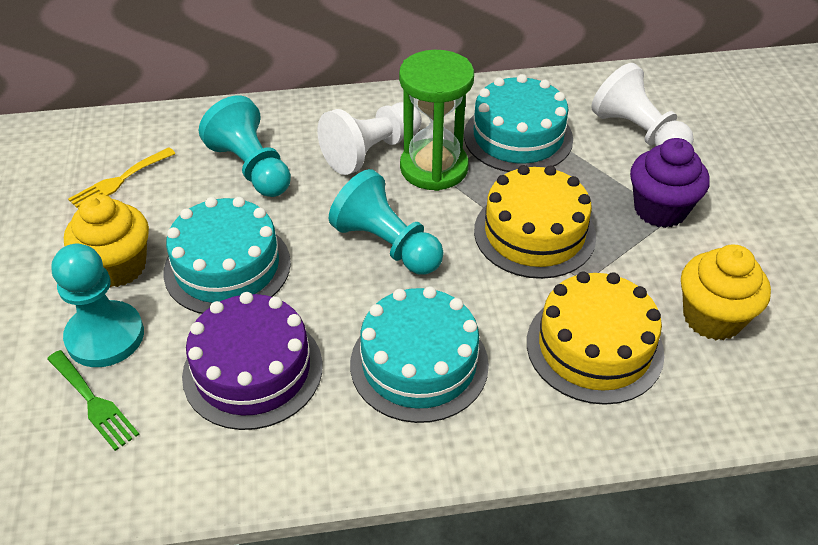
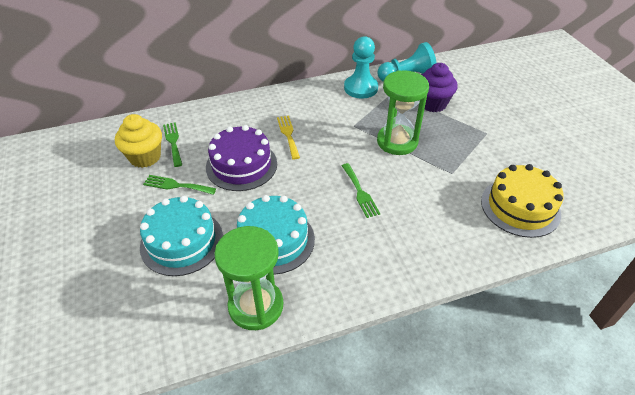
green fork: [47,350,140,451] = 1 -> [143,175,216,195] [163,122,182,167] [341,163,380,218] = 3
green hourglass: [399,50,474,191] = 1 -> [214,226,283,330] [377,70,429,155] = 2
turquoise cake: [163,197,291,314] [350,286,489,423] [464,74,573,172] = 3 -> [140,196,223,276] [237,195,315,275] = 2
turquoise pawn: [52,244,144,367] [199,96,291,197] [329,169,444,275] = 3 -> [344,36,378,99] [377,42,437,82] = 2
white pawn: [317,102,422,175] [591,63,694,146] = 2 -> none = 0
yellow cake: [474,165,596,279] [527,272,665,405] = 2 -> [481,164,564,238] = 1
yellow cupcake: [64,194,149,287] [681,244,771,340] = 2 -> [115,114,162,168] = 1

